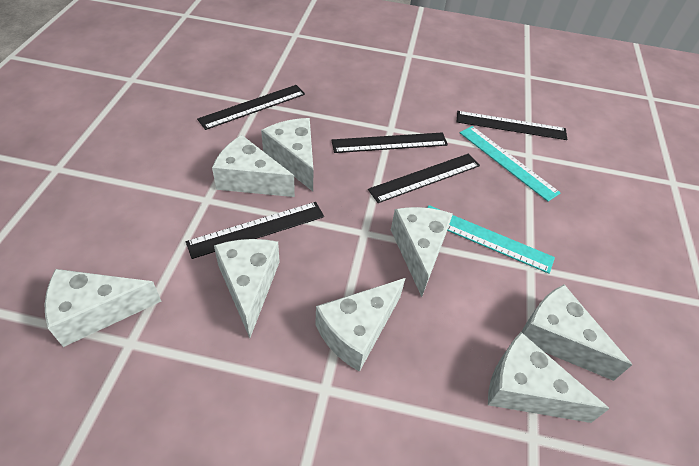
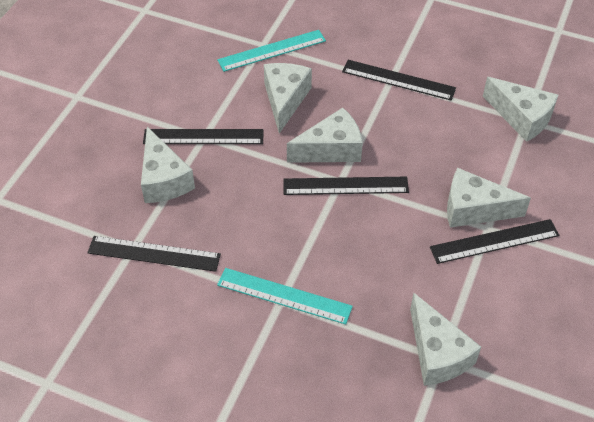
white cheese: [45,269,161,347] [212,135,295,197] [214,239,280,338] [261,118,313,191] [315,278,405,372] [391,207,453,297] [488,332,610,423] [521,285,632,381] = 8 -> [141,127,195,203] [264,63,312,133] [287,108,363,163] [410,293,481,386] [447,168,531,228] [483,77,558,142] = 6

